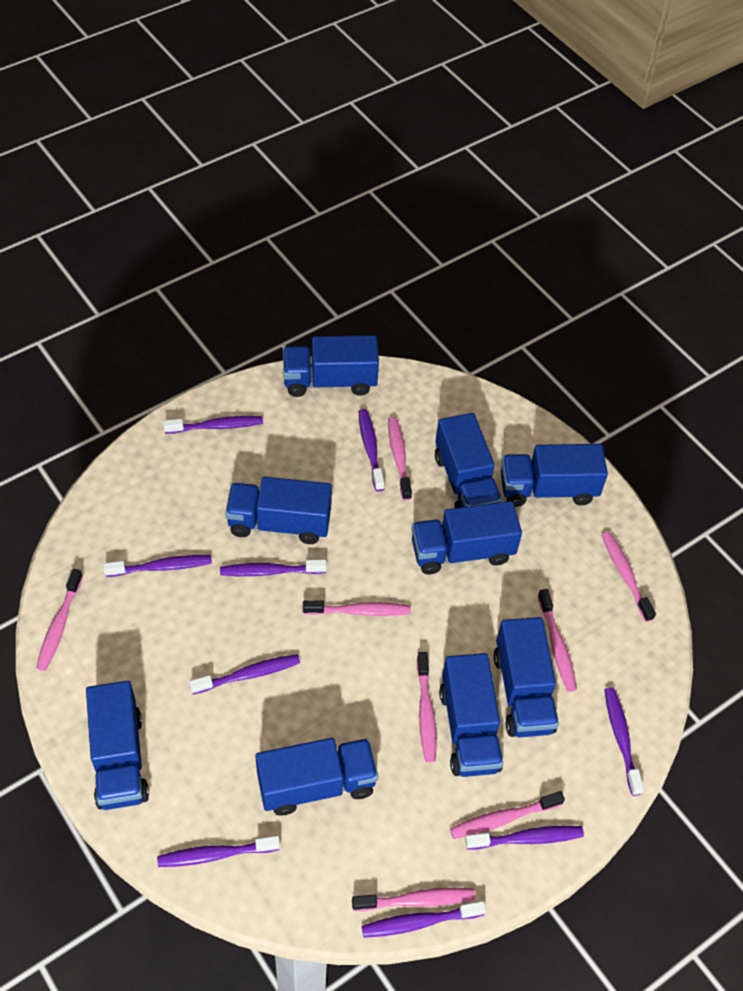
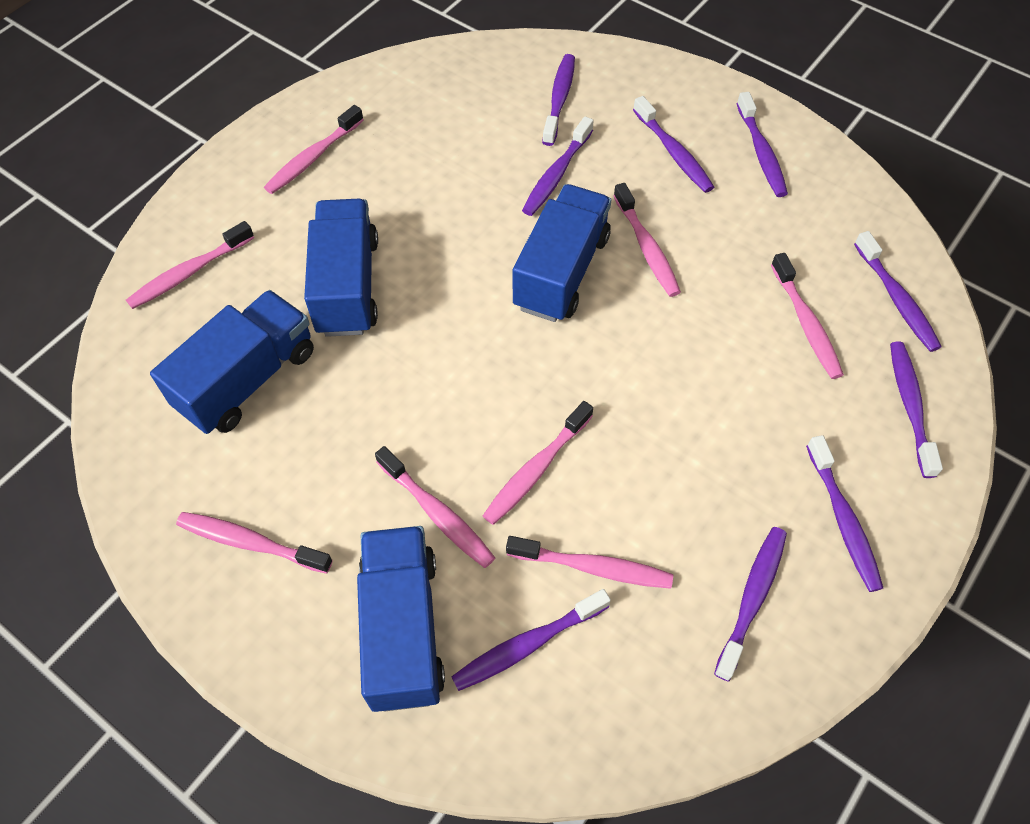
blue truck: [86,681,149,810] [225,477,332,544] [255,738,378,816] [283,335,379,397] [411,501,522,575] [435,413,502,508] [439,653,503,777] [494,617,559,737] [501,444,608,507] = 9 -> [150,290,314,434] [304,199,378,337] [357,526,445,712] [513,184,611,322] = 4

